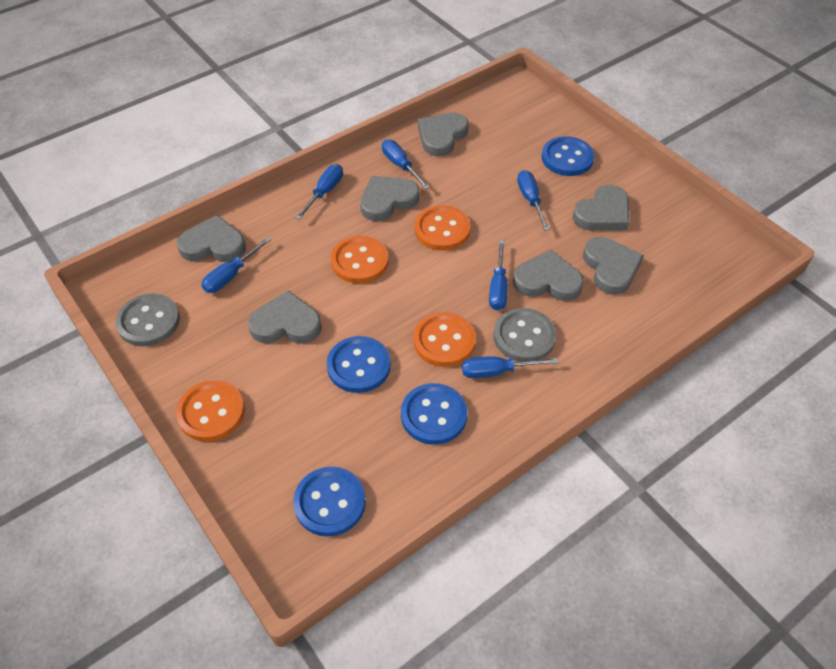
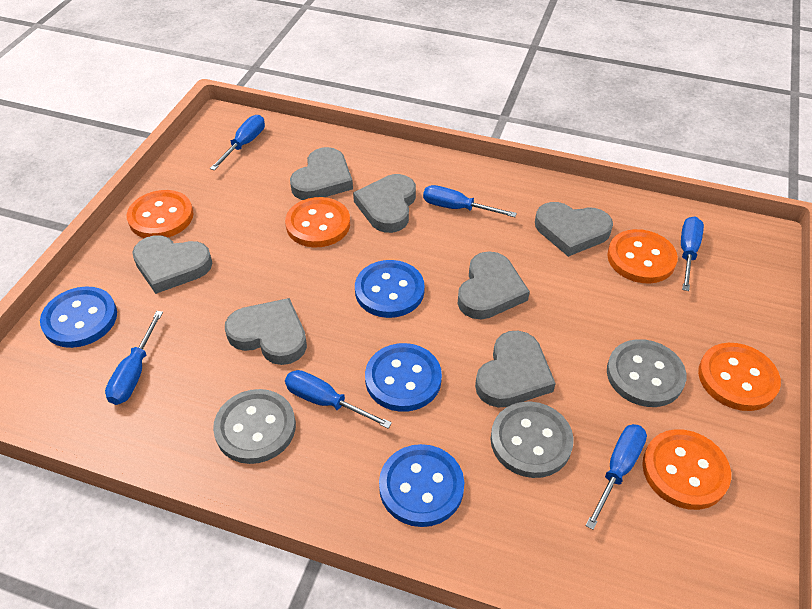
grey button: [115,293,180,346] [493,308,556,362] = 2 -> [213,389,296,464] [490,401,574,478] [607,339,686,407] = 3
orange button: [176,380,245,442] [331,236,389,283] [413,312,476,367] [415,205,470,251] = 4 -> [127,190,194,238] [285,197,350,247] [607,229,678,283] [642,429,731,510] [698,343,781,411] = 5

